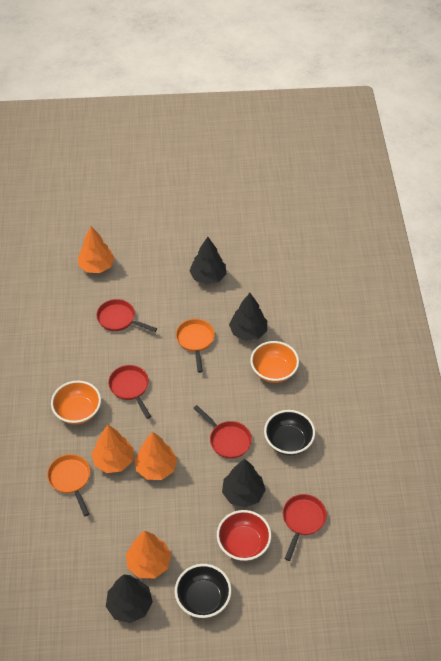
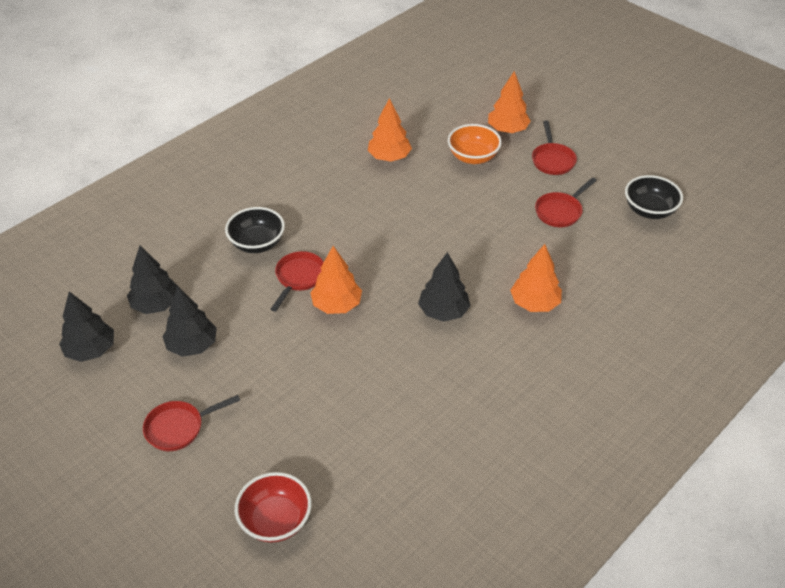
orange bowl: [51,381,101,425] [250,341,299,383] = 2 -> [448,124,502,164] = 1
orange pan: [47,454,90,516] [176,319,215,373] = 2 -> none = 0

